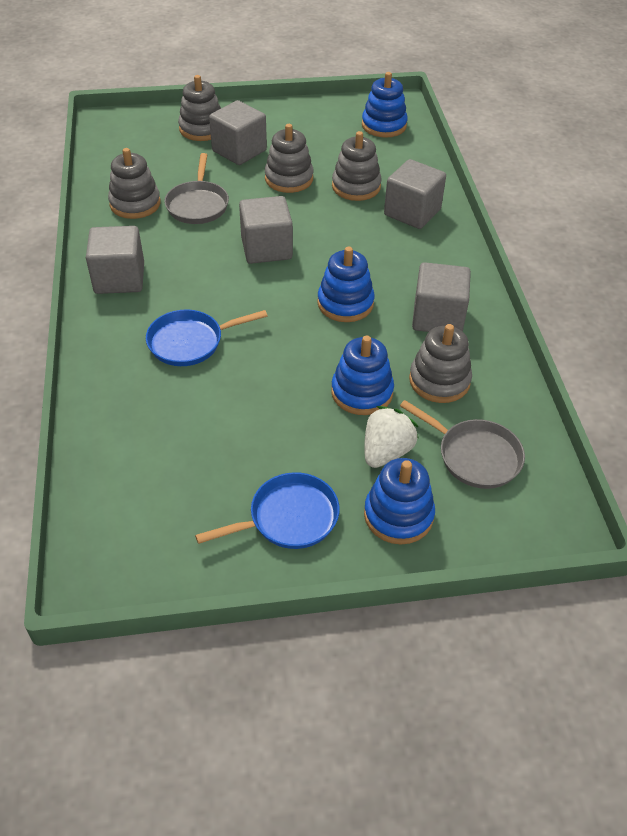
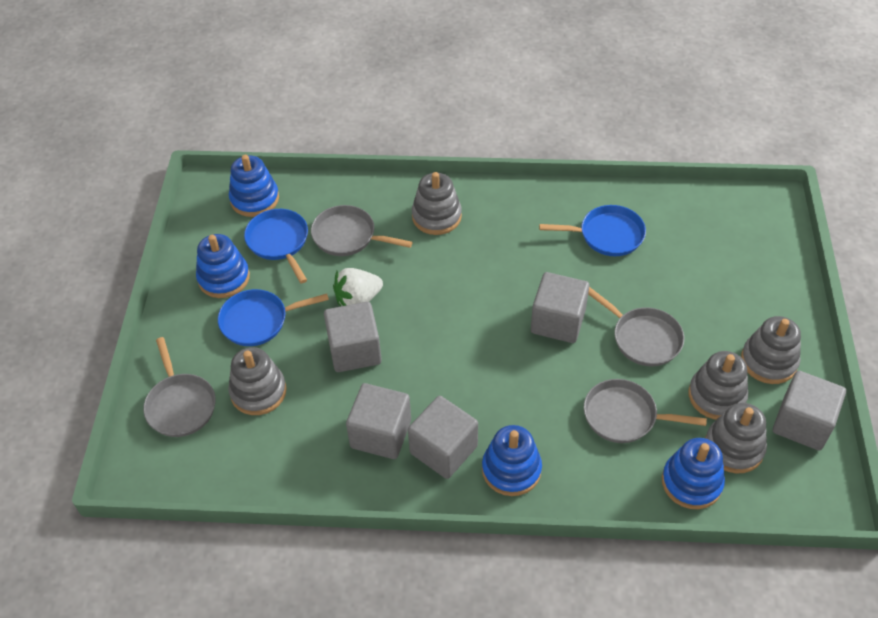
blue pan: [146,309,268,366] [195,472,340,549] = 2 -> [218,289,329,346] [244,209,308,283] [539,205,646,256] = 3
grey pan: [164,153,229,224] [400,400,525,489] = 2 -> [143,337,216,437] [311,205,413,256] [584,379,707,443] [588,287,684,366] = 4

